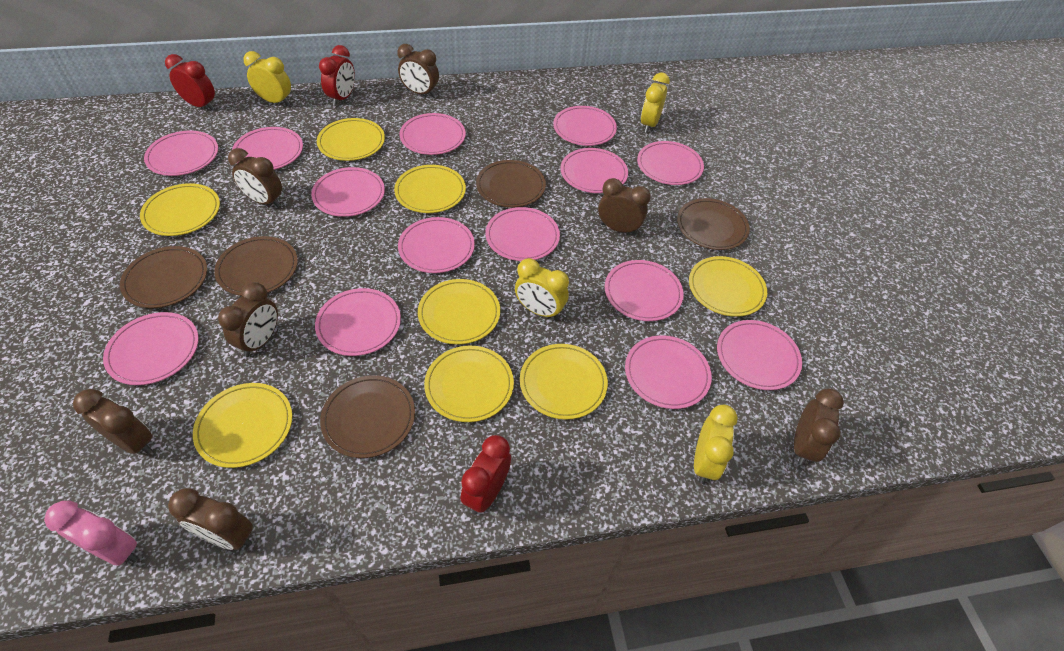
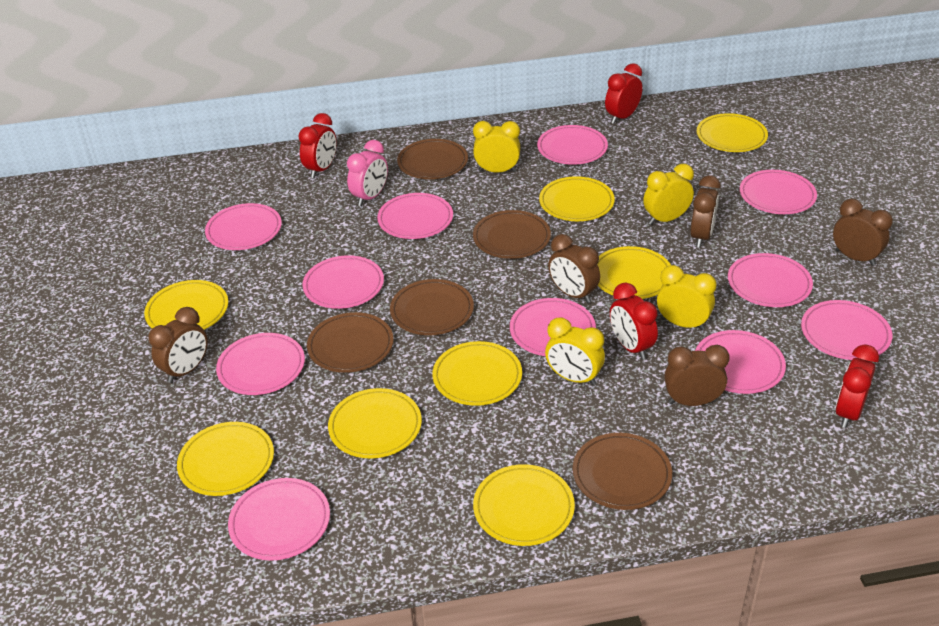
brown clock: [73,389,153,454] [168,488,253,550] [218,282,278,357] [228,148,282,207] [397,44,439,97] [598,178,651,235] [794,389,844,466] = 7 -> [148,307,208,383] [548,234,600,303] [664,345,730,406] [690,175,720,247] [833,199,893,266] = 5
pink plate: [103,312,199,385] [144,131,218,176] [232,127,303,170] [311,167,385,217] [315,288,401,356] [398,217,475,273] [400,113,466,155] [485,207,560,261] [553,106,617,146] [561,148,628,193] [605,260,684,321] [625,335,712,409] [637,141,704,185] [717,320,802,390] = 14 -> [205,203,282,250] [216,333,305,395] [228,478,330,561] [302,255,384,309] [377,193,453,239] [510,298,596,356] [537,125,608,165] [695,330,786,394] [728,253,813,307] [740,170,817,214] [801,300,892,360] = 11
red clock: [165,54,215,110] [319,45,355,106] [460,435,511,514] = 3 -> [298,113,336,178] [605,63,642,124] [610,283,658,360] [835,344,879,428] = 4

